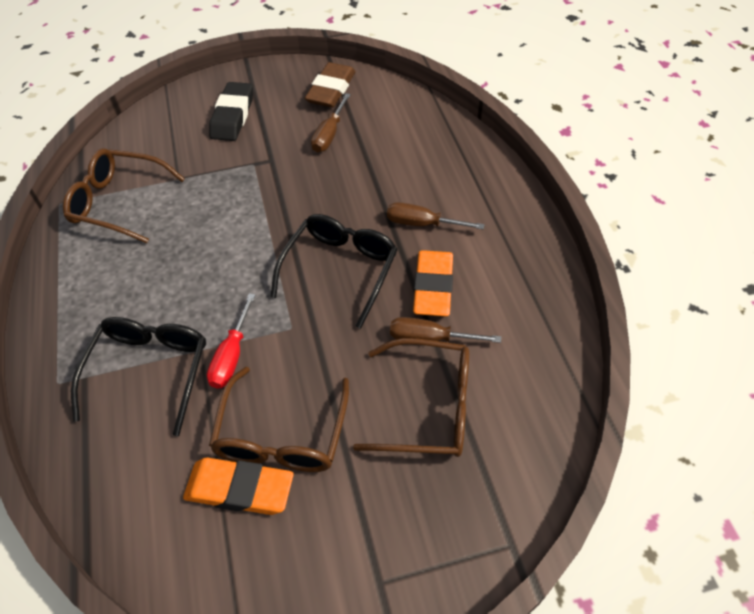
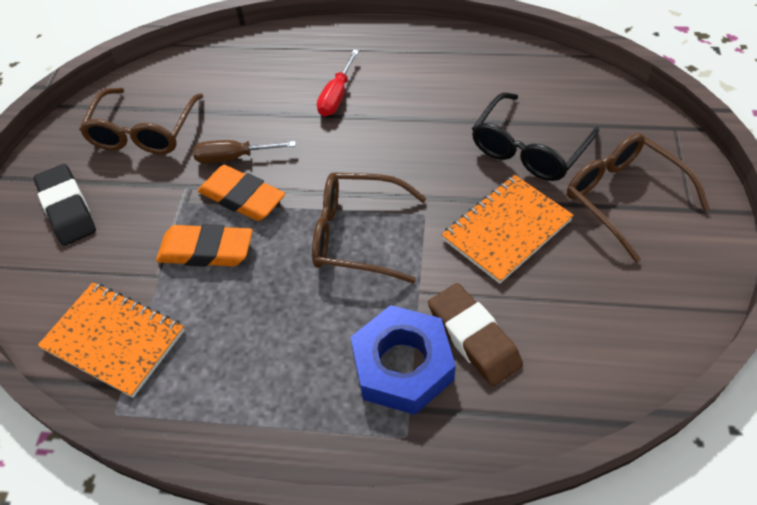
black glasses: [71,317,206,436] [270,214,398,329] = 2 -> [472,92,599,181] = 1
blue nut: none = 0 -> [351,305,456,415] = 1
brown screwdriver: [311,93,351,152] [387,202,485,229] [390,317,501,343] = 3 -> [193,140,296,164] = 1
orange notebook: none = 0 -> [37,282,185,398] [441,175,574,284] = 2

